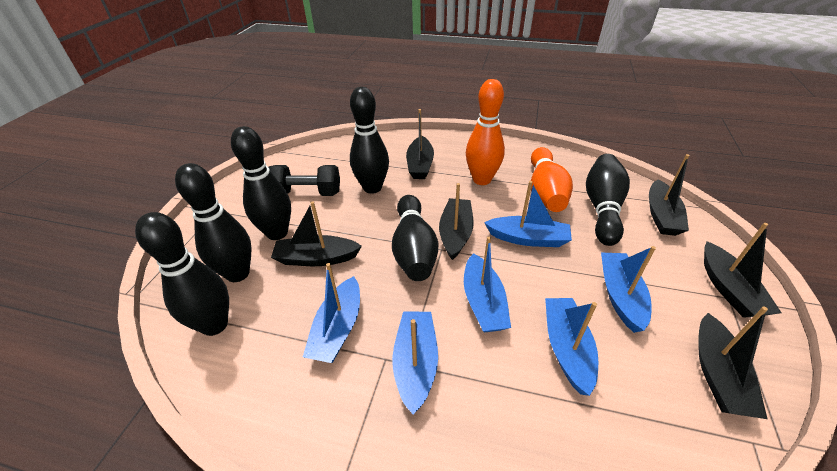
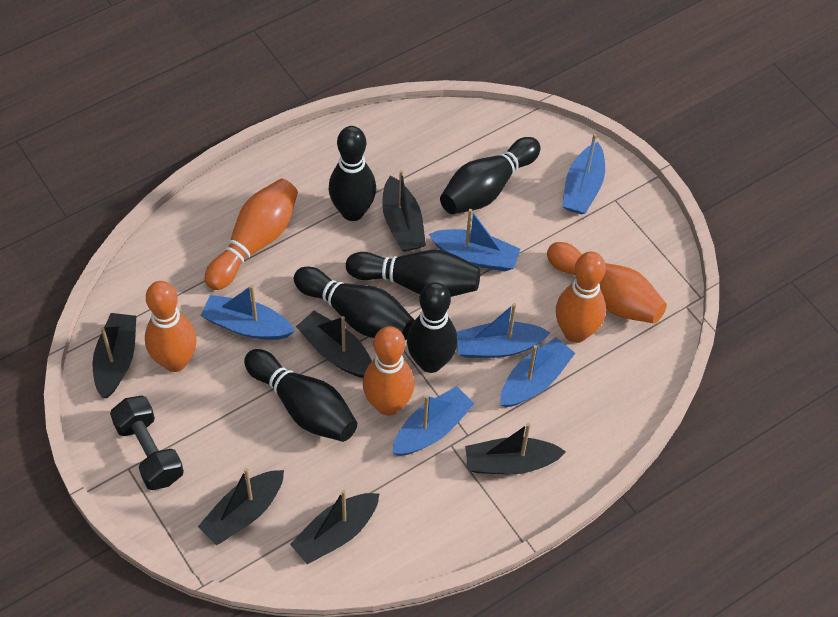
orange bowling pin: [466,79,505,185] [531,147,573,212] = 2 -> [145,281,196,372] [205,179,298,290] [363,326,414,416] [547,242,667,324] [556,252,606,343] = 5

